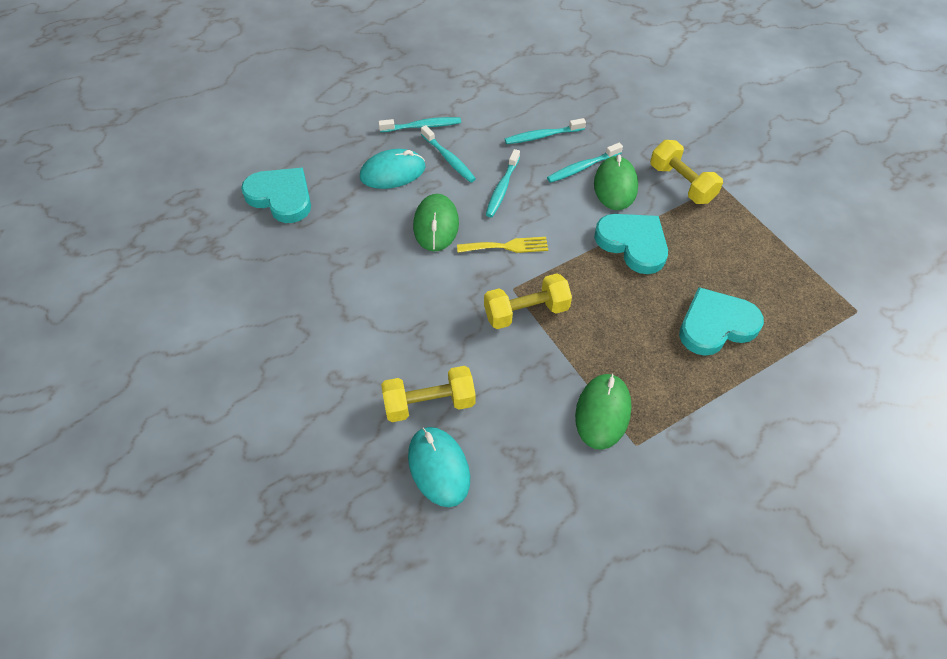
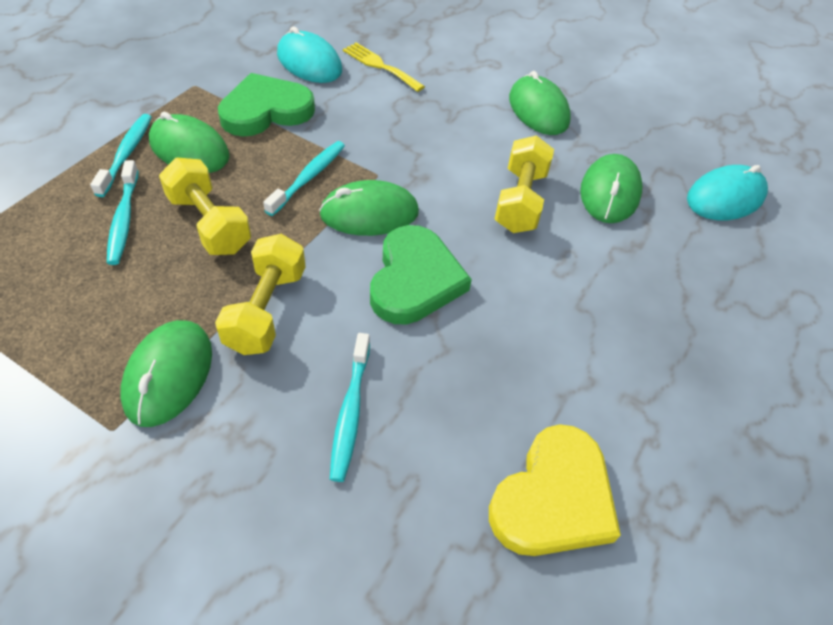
green heart: none = 0 -> [218,73,315,136] [370,225,472,325] = 2
green mouse: [413,194,459,252] [575,373,632,450] [594,155,638,210] = 3 -> [120,320,212,427] [149,112,230,173] [319,180,419,236] [509,71,571,135] [580,154,642,223] = 5
turquoise heart: [241,168,311,223] [594,214,668,274] [679,287,764,356] = 3 -> none = 0
turquoise toothbrush: [378,117,461,132] [421,125,476,183] [486,149,520,217] [505,118,586,144] [547,143,623,183] = 5 -> [90,114,152,197] [107,160,139,265] [263,141,345,216] [330,333,370,482] = 4
yellow heart: none = 0 -> [489,424,621,556] = 1

